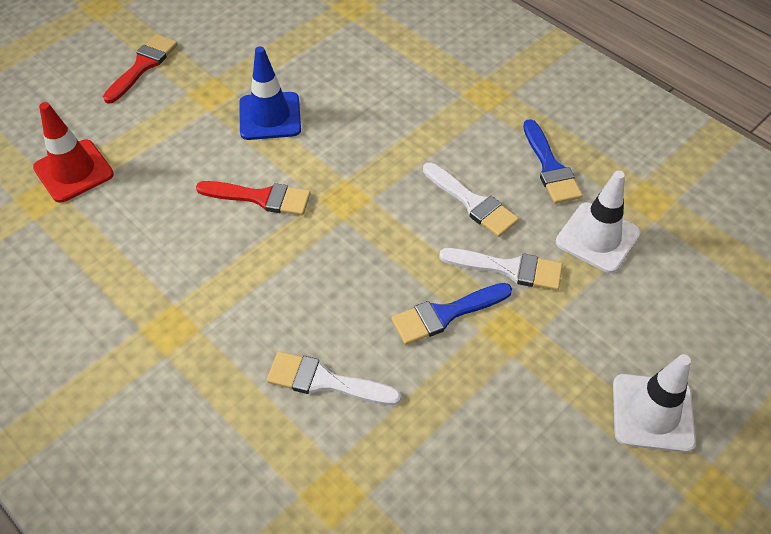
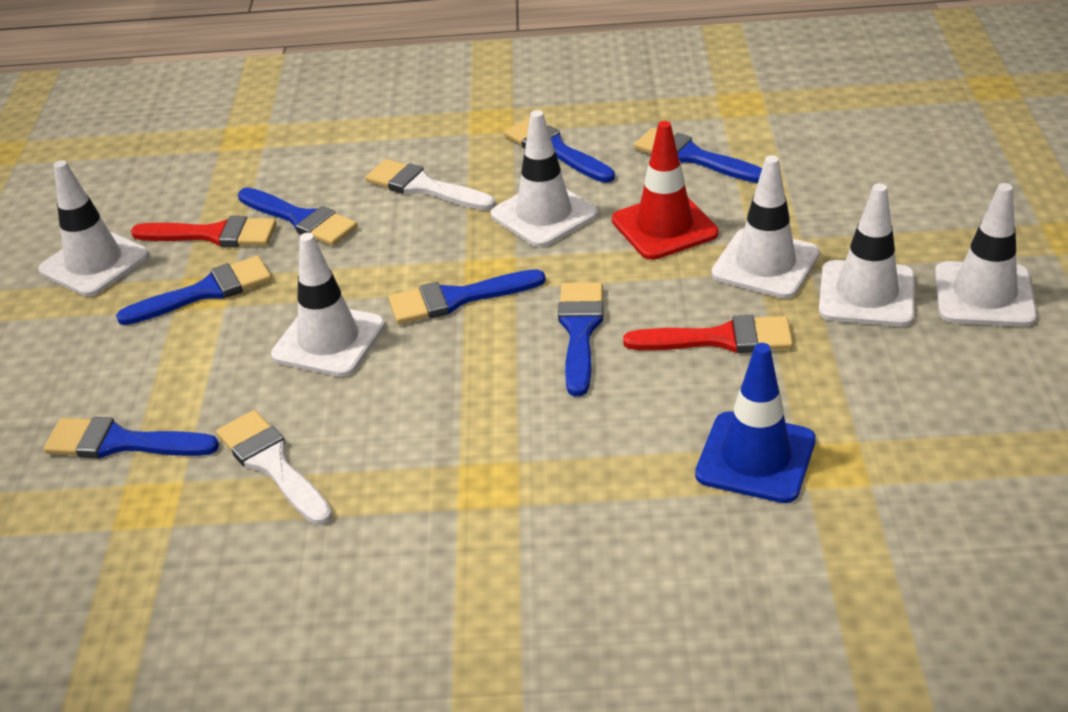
blue brush: [391,283,512,345] [523,119,582,204] = 2 -> [44,417,219,458] [116,256,272,325] [238,187,358,246] [389,269,546,324] [504,118,615,183] [558,282,604,396] [634,127,762,183] = 7
white brush: [267,351,401,405] [423,162,519,237] [439,248,563,291] = 3 -> [216,410,332,525] [365,159,496,211] = 2
white traffic cone: [556,171,641,273] [613,354,696,453] = 2 -> [39,160,149,297] [271,233,385,377] [491,110,598,247] [711,155,820,299] [819,183,915,326] [935,183,1037,327] = 6

